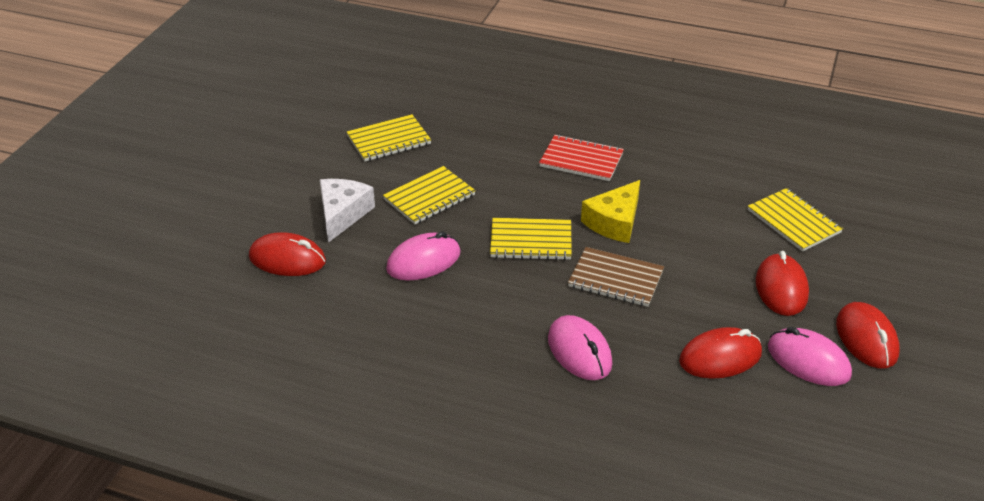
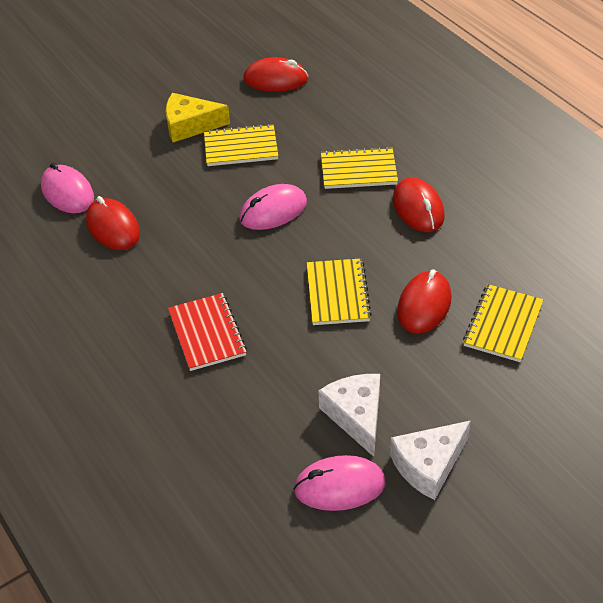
brown notebook: [568,247,664,307] = 1 -> none = 0
white cheese: [320,179,375,243] = 1 -> [318,374,380,457] [390,420,471,500] = 2

